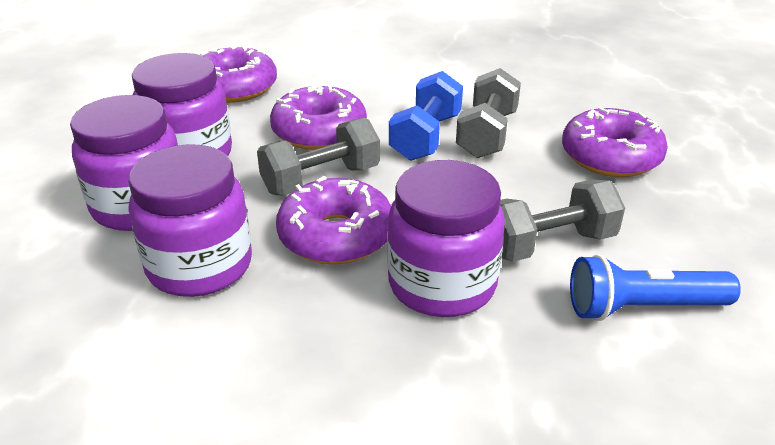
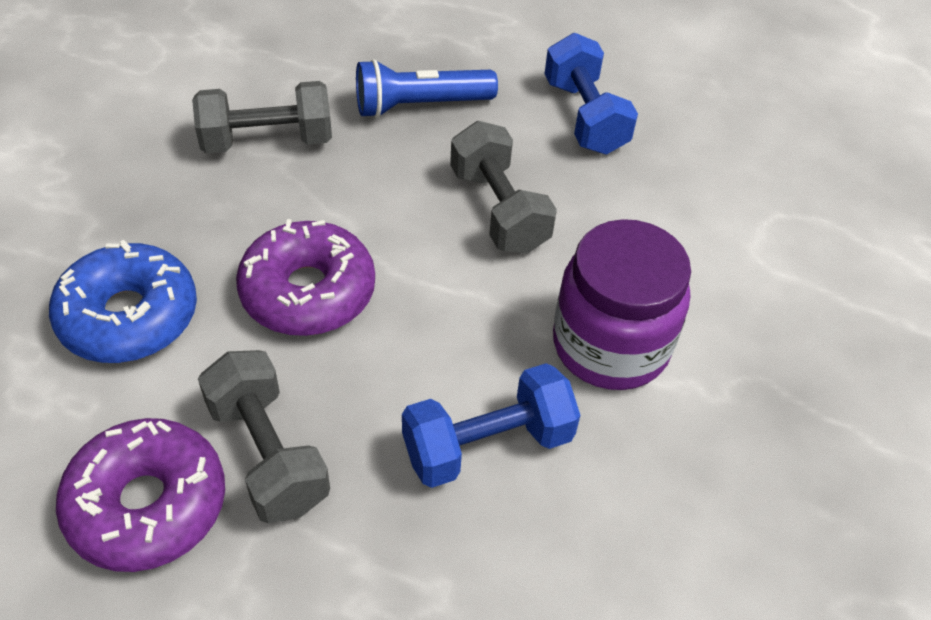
blue donut: none = 0 -> [49,240,197,363] = 1
blue dumbbell: [389,71,463,161] = 1 -> [402,363,580,488] [545,33,638,154] = 2
purple donut: [200,45,277,103] [270,85,367,150] [276,176,391,264] [562,108,668,177] = 4 -> [56,418,225,572] [236,219,375,336] = 2
purple jar: [70,95,178,231] [128,144,252,297] [132,53,232,156] [387,160,505,317] = 4 -> [553,219,691,390] = 1

